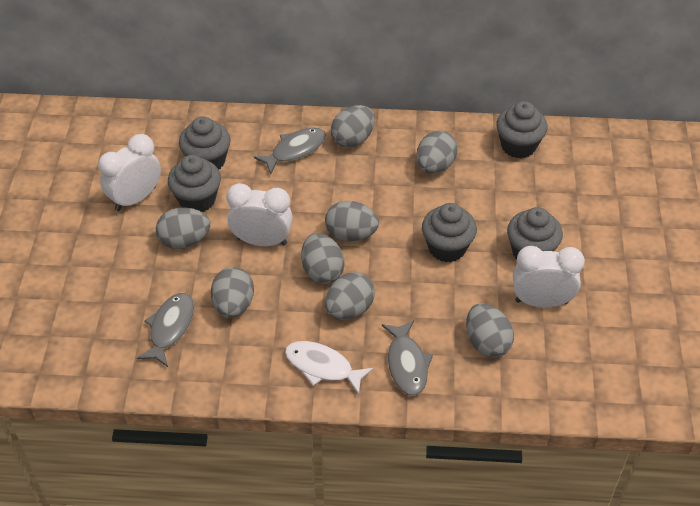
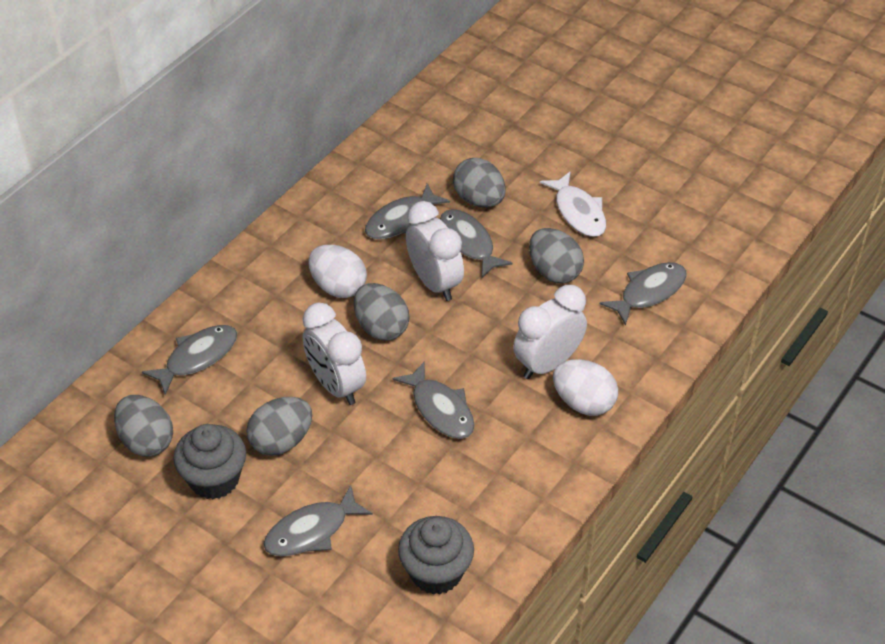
grey cupcake: [168,155,221,212] [179,116,231,170] [422,203,477,262] [496,101,547,158] [507,207,563,260] = 5 -> [174,424,246,500] [398,516,474,595] = 2
grey egg: [156,208,210,249] [211,267,254,318] [301,233,345,284] [325,201,379,242] [325,272,375,320] [331,105,375,148] [416,131,458,174] [466,303,514,358] = 8 -> [114,395,173,457] [246,397,312,456] [354,283,410,341] [453,158,506,208] [529,228,584,284] = 5
grey fish: [137,293,194,367] [254,128,326,175] [382,320,433,396] = 3 -> [142,325,237,395] [264,485,373,556] [365,184,450,239] [392,362,475,439] [440,209,512,278] [600,262,687,326] = 6
white egg: none = 0 -> [308,245,367,298] [553,359,618,416] = 2

